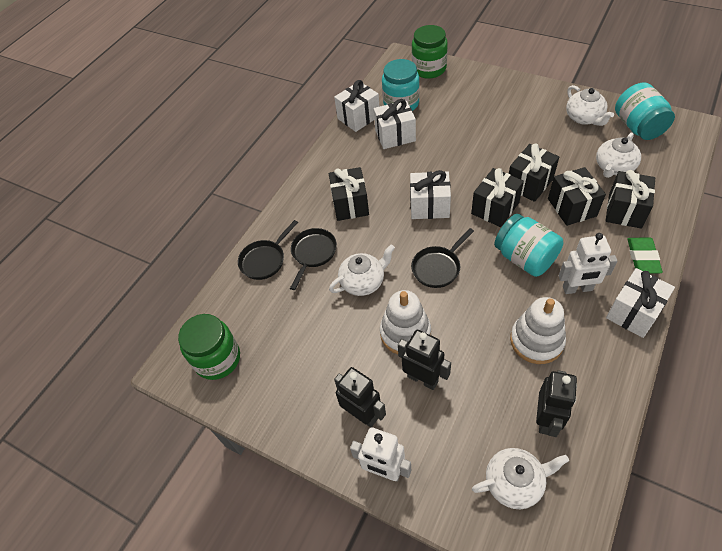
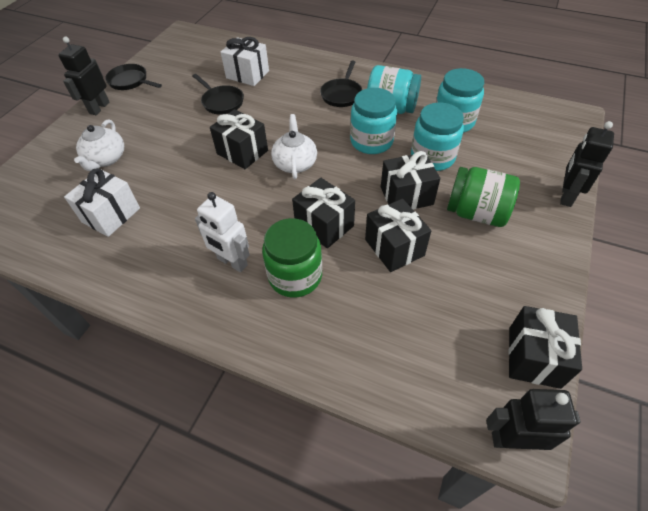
green eraser: [627,238,663,273] = 1 -> none = 0
turquoise jar: [382,59,420,111] [494,214,564,277] [615,82,675,140] = 3 -> [350,88,397,154] [367,65,421,114] [411,103,464,171] [436,68,484,133] = 4
white gift: [334,80,379,132] [374,99,416,149] [410,170,451,219] [606,268,675,338] = 4 -> [64,168,140,237] [221,37,269,86] = 2
white robot: [350,427,411,481] [559,233,617,294] = 2 -> [195,192,250,272] = 1
white stacking toy: [380,290,431,354] [510,297,566,364] = 2 -> none = 0
white teapot: [329,244,395,296] [472,448,569,509] [566,85,614,126] [596,133,641,178] = 4 -> [74,119,124,171] [271,114,317,179] = 2

